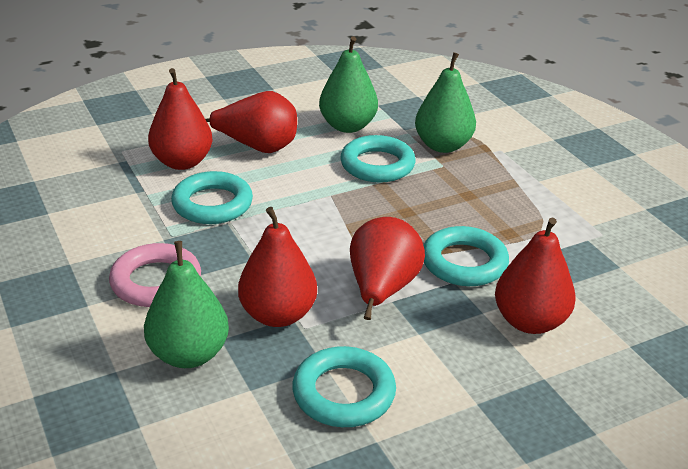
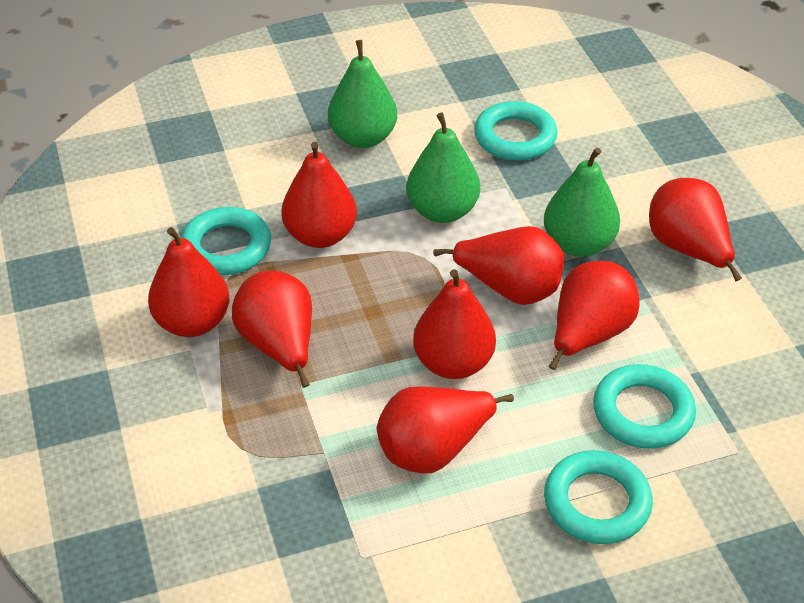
pink ring: [109,243,201,307] = 1 -> none = 0
red pear: [148,68,212,170] [205,91,297,153] [238,207,317,327] [350,217,425,320] [495,218,576,334] = 5 -> [148,227,229,337] [232,270,312,388] [281,142,357,248] [377,386,514,473] [413,269,496,379] [433,226,564,305] [548,261,640,370] [649,178,742,282] = 8

